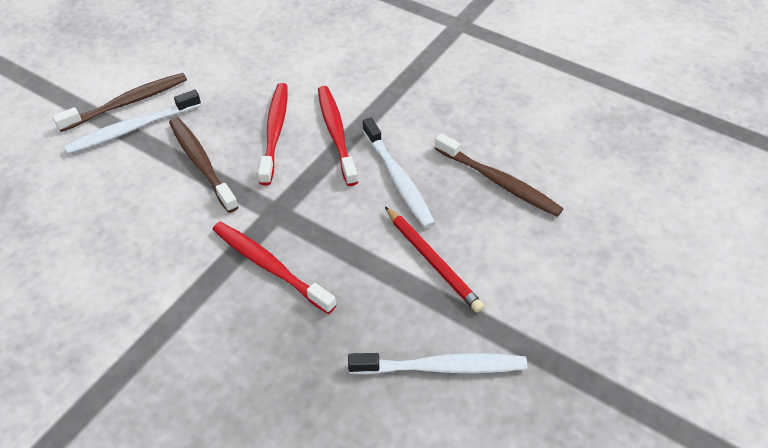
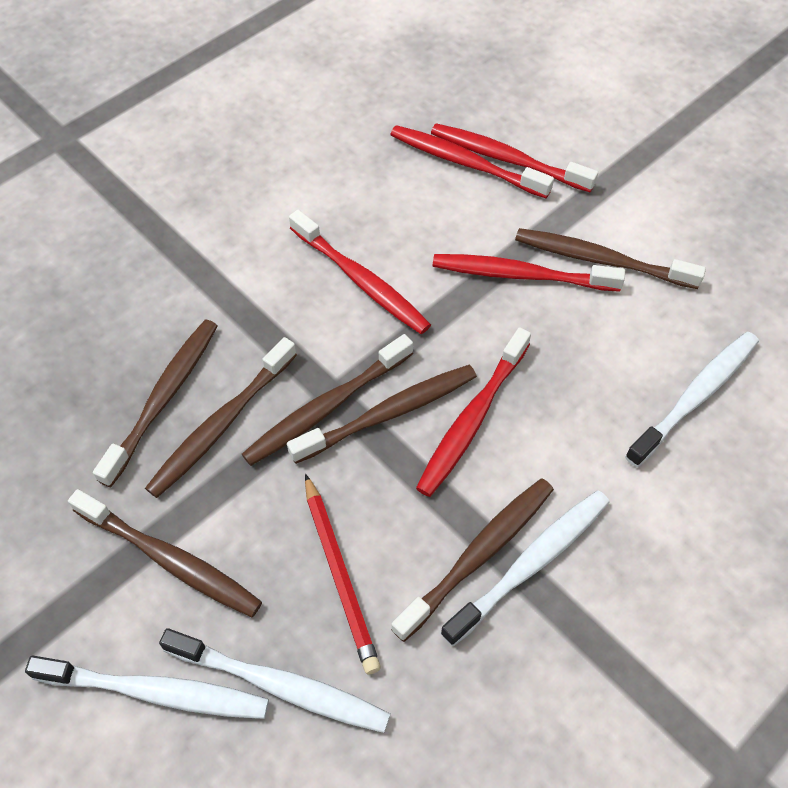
brown toothbrush: [52,73,187,132] [169,117,238,213] [434,133,563,217] = 3 -> [68,489,262,617] [93,320,217,487] [145,337,297,498] [242,334,413,466] [287,365,477,464] [391,479,554,642] [515,228,706,289] = 7
red toothbrush: [212,222,336,314] [258,83,288,185] [318,86,358,186] = 3 -> [289,210,431,334] [390,125,554,198] [416,327,531,497] [431,123,598,192] [433,254,625,292] = 5
white toothbrush: [64,90,201,154] [348,353,527,375] [363,117,435,228] = 3 -> [25,656,269,719] [159,628,391,733] [441,490,610,646] [625,332,759,467] = 4

